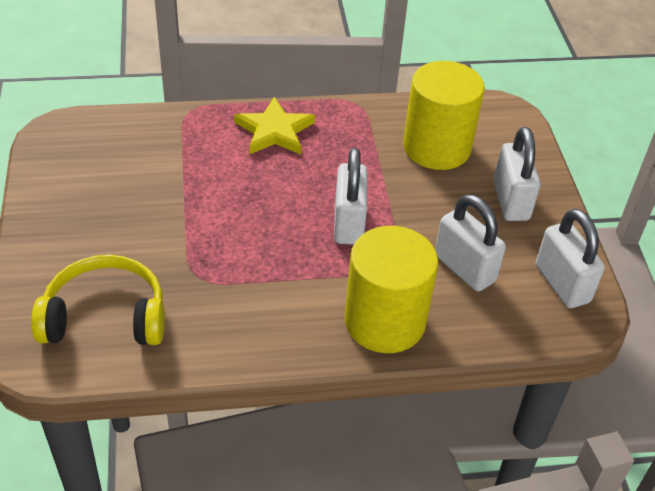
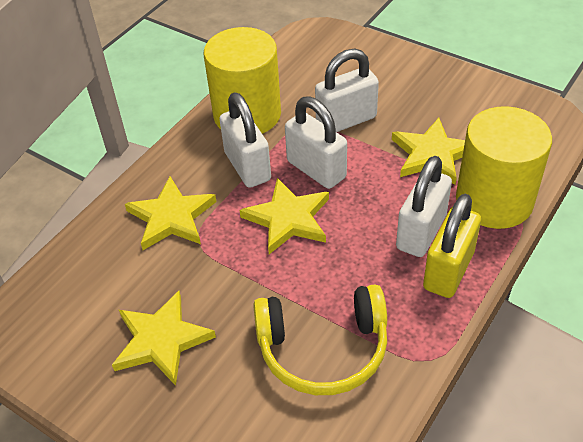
yellow padlock: none = 0 -> [423,194,481,298] = 1
yellow star: [234,97,315,154] = 1 -> [112,291,216,386] [125,176,217,250] [239,178,329,254] [392,118,465,185] = 4

